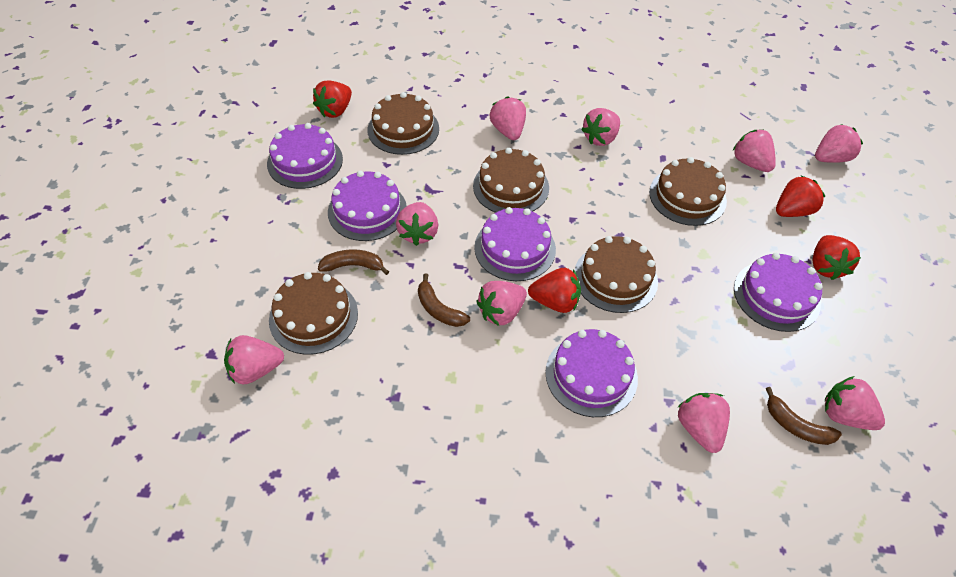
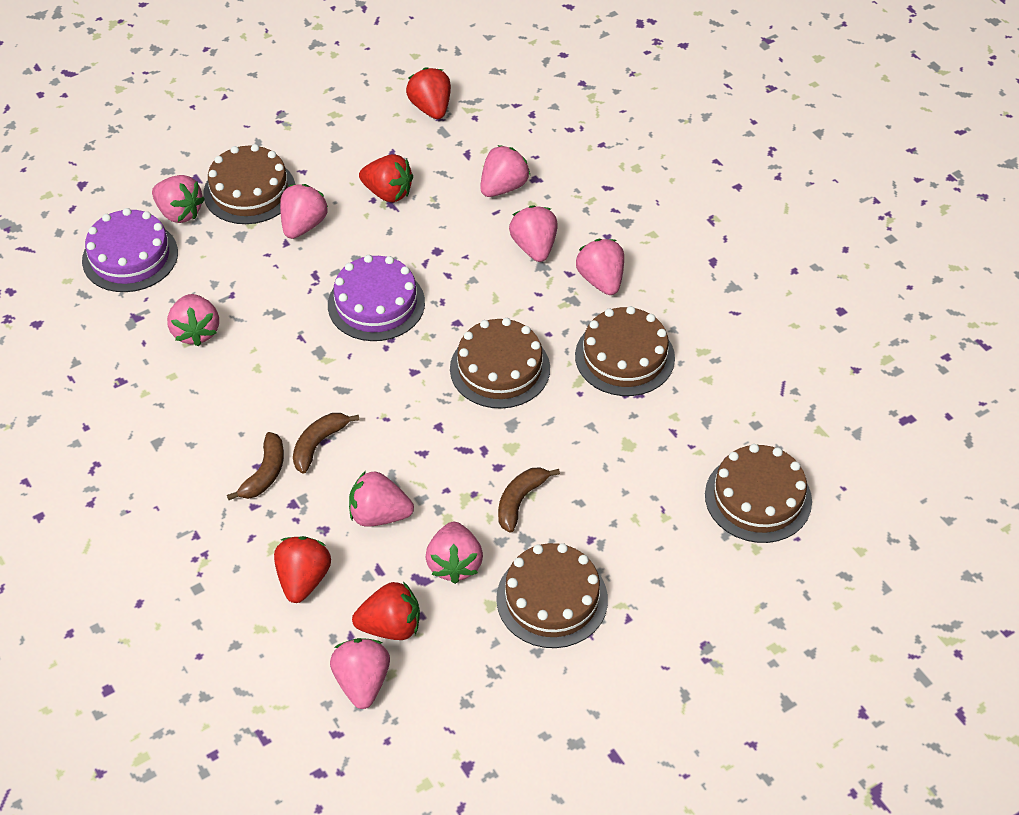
purple cake: [267,123,343,189] [328,171,406,241] [474,207,556,281] [545,329,638,417] [734,253,823,332] = 5 -> [82,208,178,292] [328,255,425,341] = 2

